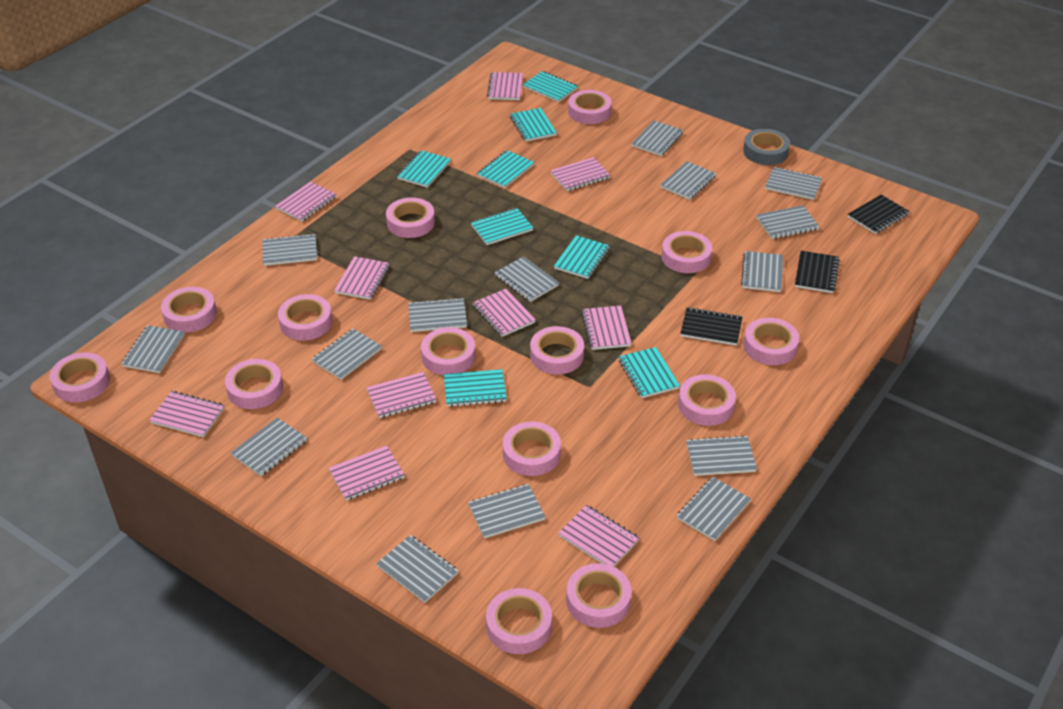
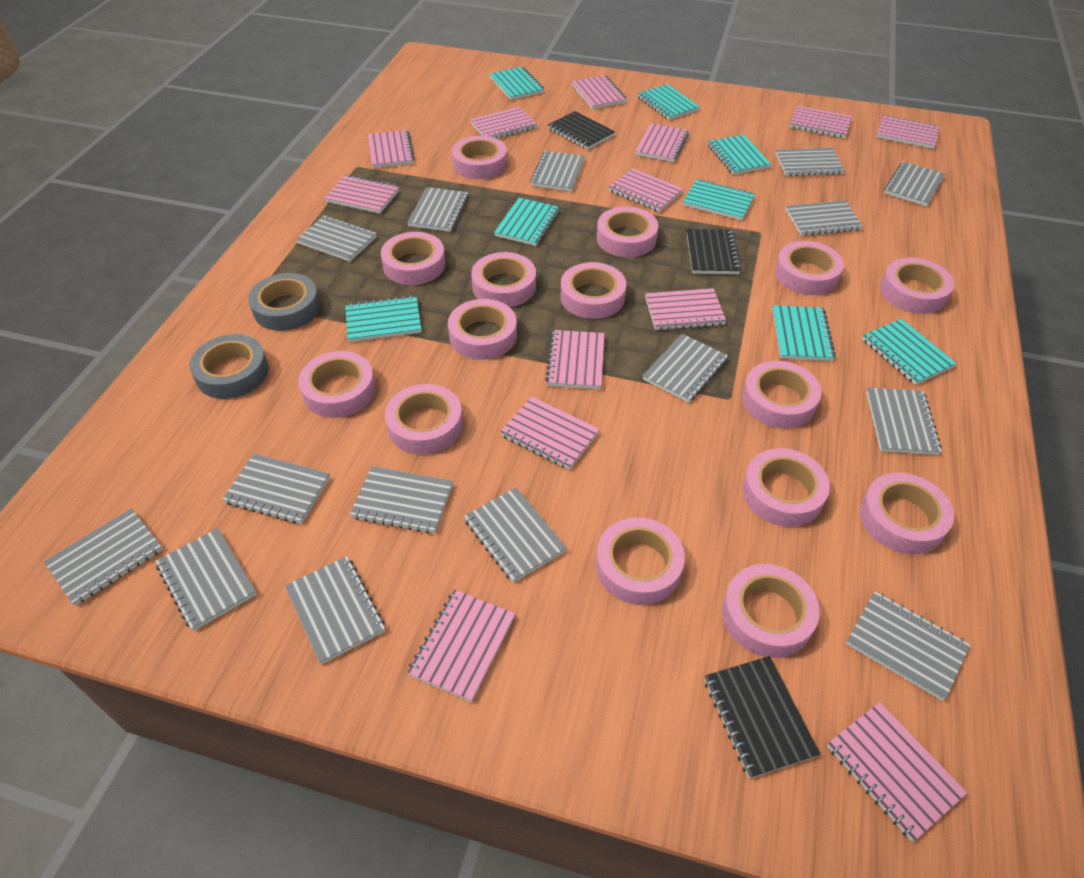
grey tape: [743,129,790,165] = 1 -> [190,334,269,399] [248,273,320,331] = 2
pink notebook: [149,391,225,437] [275,182,337,222] [329,445,405,501] [334,256,390,300] [366,372,437,418] [473,289,536,337] [487,72,523,100] [550,157,610,191] [558,505,639,567] [581,306,632,350] = 10 -> [324,175,399,214] [368,130,415,168] [407,590,515,702] [470,107,537,139] [500,397,600,470] [545,330,605,389] [572,75,627,109] [609,168,683,212] [635,123,689,162] [645,288,726,330] [790,106,852,138] [827,702,967,842] [876,115,940,149] = 13
pink tape: [50,352,110,402] [161,287,217,332] [225,359,283,409] [278,294,332,340] [386,198,435,238] [421,327,475,375] [486,588,552,654] [503,422,561,476] [530,326,584,374] [566,563,632,628] [568,90,612,124] [661,231,712,273] [678,374,736,426] [744,318,799,365] = 14 -> [298,351,376,418] [381,232,446,285] [385,384,463,455] [448,299,517,360] [452,136,507,179] [471,252,536,307] [560,262,626,319] [596,517,685,605] [597,207,658,257] [722,564,820,658] [742,361,821,429] [742,448,830,527] [775,241,844,295] [860,473,954,554] [880,258,954,314] = 15

